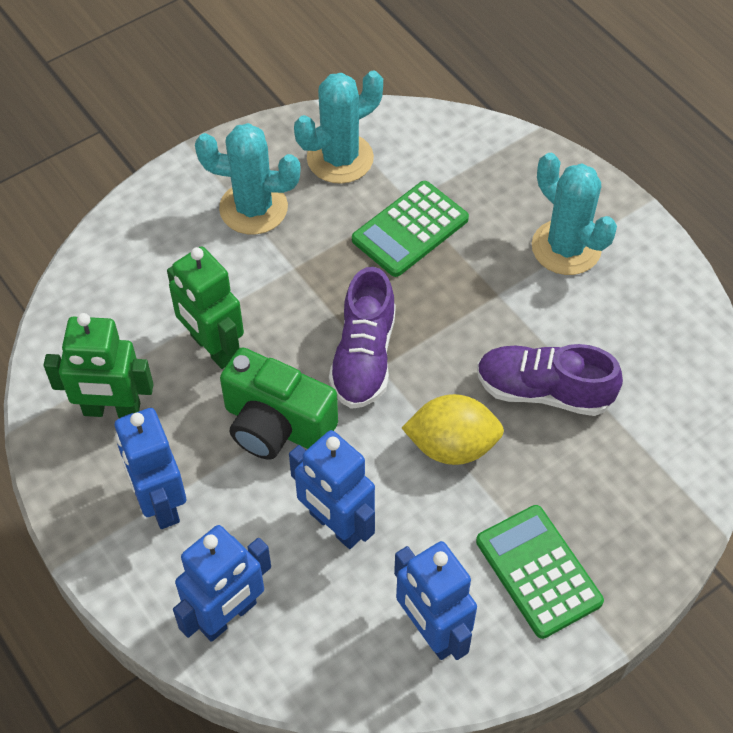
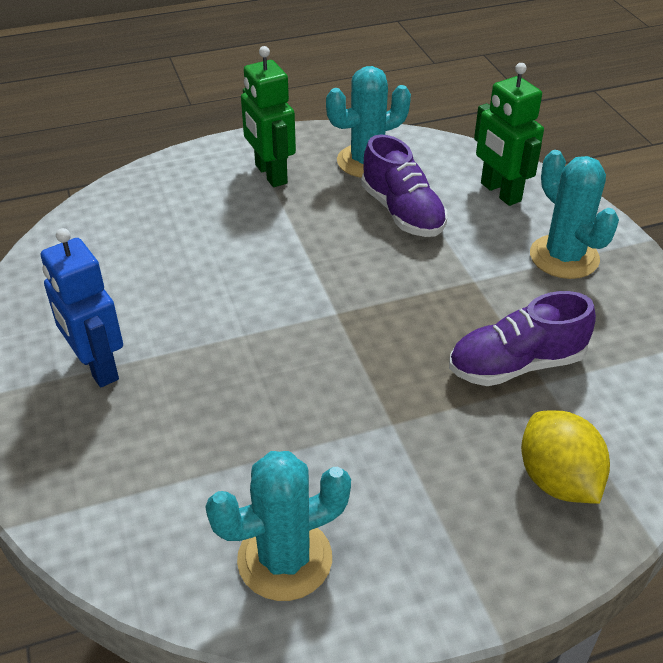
blue robot: [115,408,186,529] [173,525,271,642] [289,430,375,549] [394,541,477,660] = 4 -> [41,228,123,387] = 1
green calculator: [352,181,469,277] [476,505,604,639] = 2 -> none = 0
green camera: [220,347,338,460] = 1 -> none = 0

